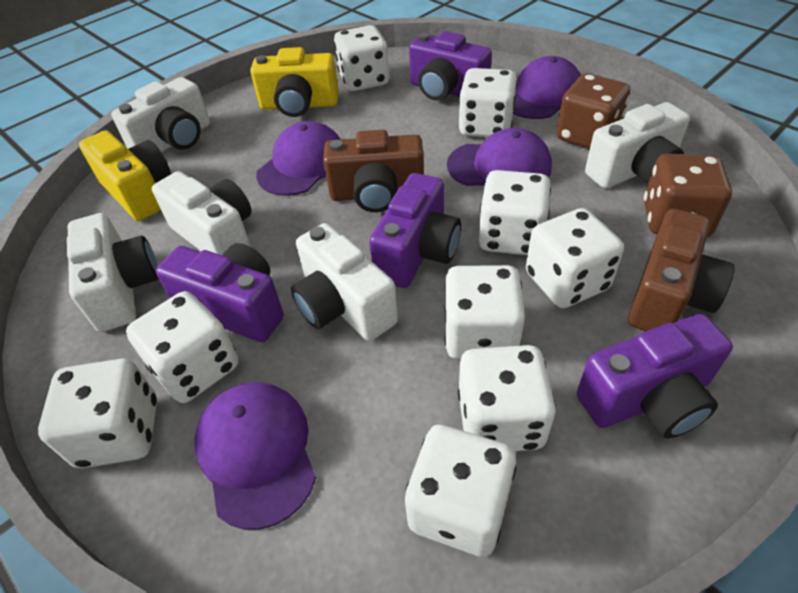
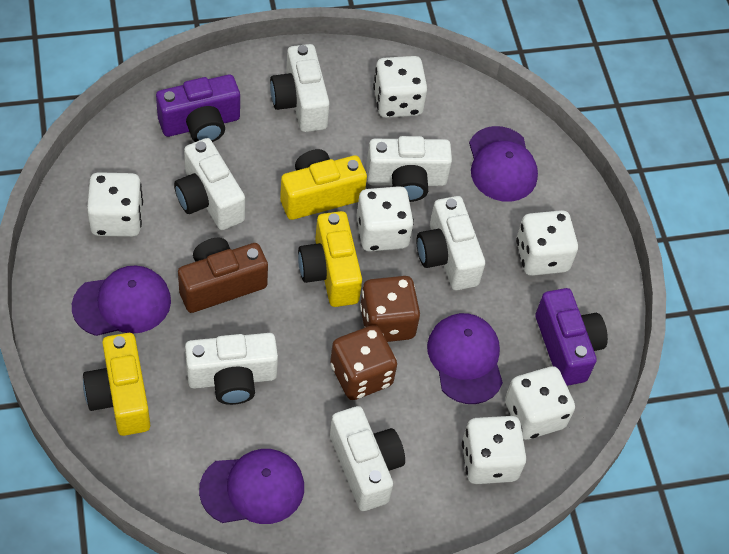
brown camera: [323,130,424,212] [628,209,735,331] = 2 -> [178,238,268,313] = 1
purple camera: [156,243,284,342] [369,173,461,288] [409,31,492,101] [577,314,733,438] = 4 -> [156,75,240,142] [535,288,608,386] = 2
white camera: [67,213,159,332] [111,77,210,152] [152,171,252,255] [291,223,398,341] [585,102,690,188] = 5 -> [174,138,245,230] [185,333,278,405] [270,44,330,132] [330,406,405,511] [366,136,452,202] [416,196,485,290] = 6
white dice: [38,358,157,468] [126,291,238,403] [334,25,389,91] [405,425,517,557] [444,265,525,359] [458,345,556,451] [459,68,517,137] [479,170,551,255] [526,208,624,308] = 9 -> [87,172,143,237] [356,186,414,252] [373,56,427,118] [462,416,526,484] [505,366,575,440] [516,210,578,276] = 6
yellow camera: [79,130,171,221] [250,47,339,117] = 2 -> [83,333,150,436] [280,149,367,220] [298,211,362,307] = 3

